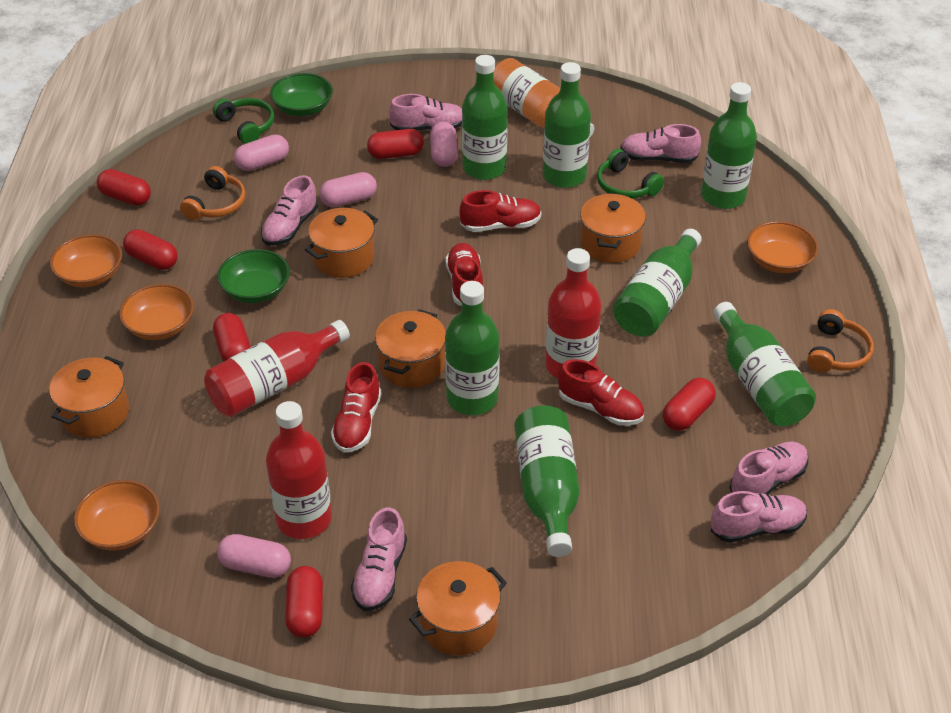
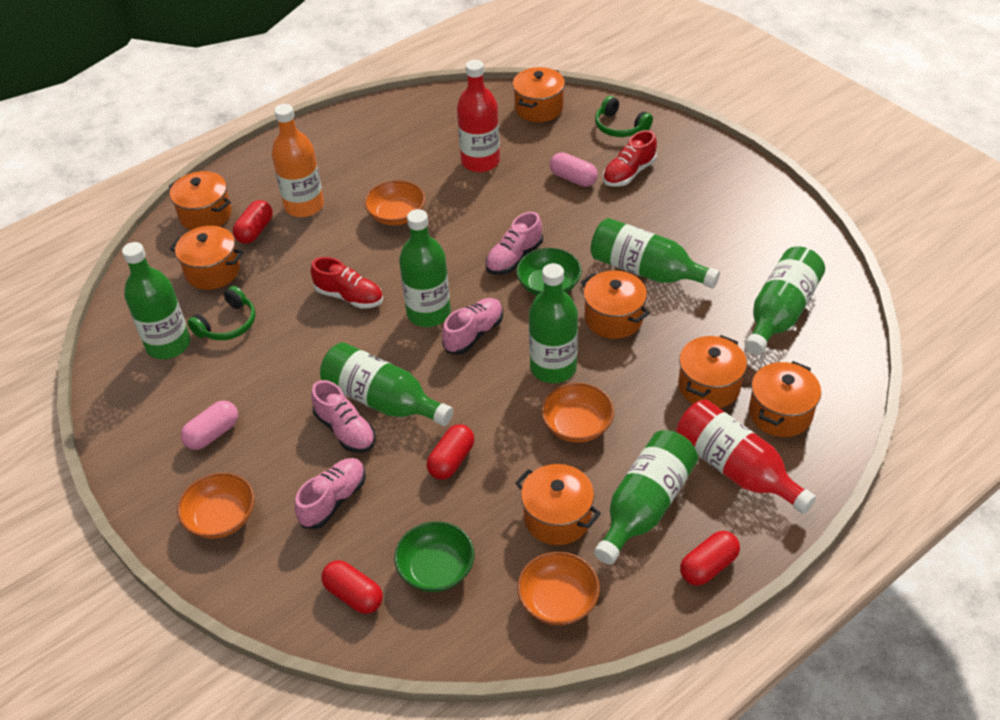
orange headphones: [180,166,246,220] [807,309,874,373] = 2 -> none = 0
orange pot: [49,356,129,438] [305,208,378,278] [375,309,446,388] [409,561,507,655] [580,193,646,263] = 5 -> [169,171,232,230] [170,226,243,290] [513,67,565,122] [515,464,601,545] [581,270,650,339] [678,335,747,408] [749,361,821,437] = 7
pink capsule: [217,534,291,578] [234,134,289,171] [319,172,377,207] [430,121,458,167] = 4 -> [181,401,238,450] [550,152,598,187] = 2
pink shoe: [261,175,318,246] [351,507,407,611] [389,94,462,131] [620,124,701,163] [711,491,807,543] [729,441,808,494] = 6 -> [294,458,366,529] [311,380,376,453] [442,298,503,355] [485,212,543,275] = 4
red bottle: [204,320,350,417] [266,401,332,539] [545,248,601,378] = 3 -> [457,60,500,172] [676,399,816,514] = 2
red capsule: [97,169,151,206] [123,229,178,270] [213,313,251,361] [285,566,323,638] [367,129,424,159] [663,378,716,431] = 6 -> [233,200,273,244] [321,560,383,614] [427,424,474,480] [680,531,740,586] = 4
red shoe: [331,362,381,453] [445,243,484,306] [460,190,542,232] [558,359,644,426] = 4 -> [311,257,383,309] [603,130,657,187] = 2

